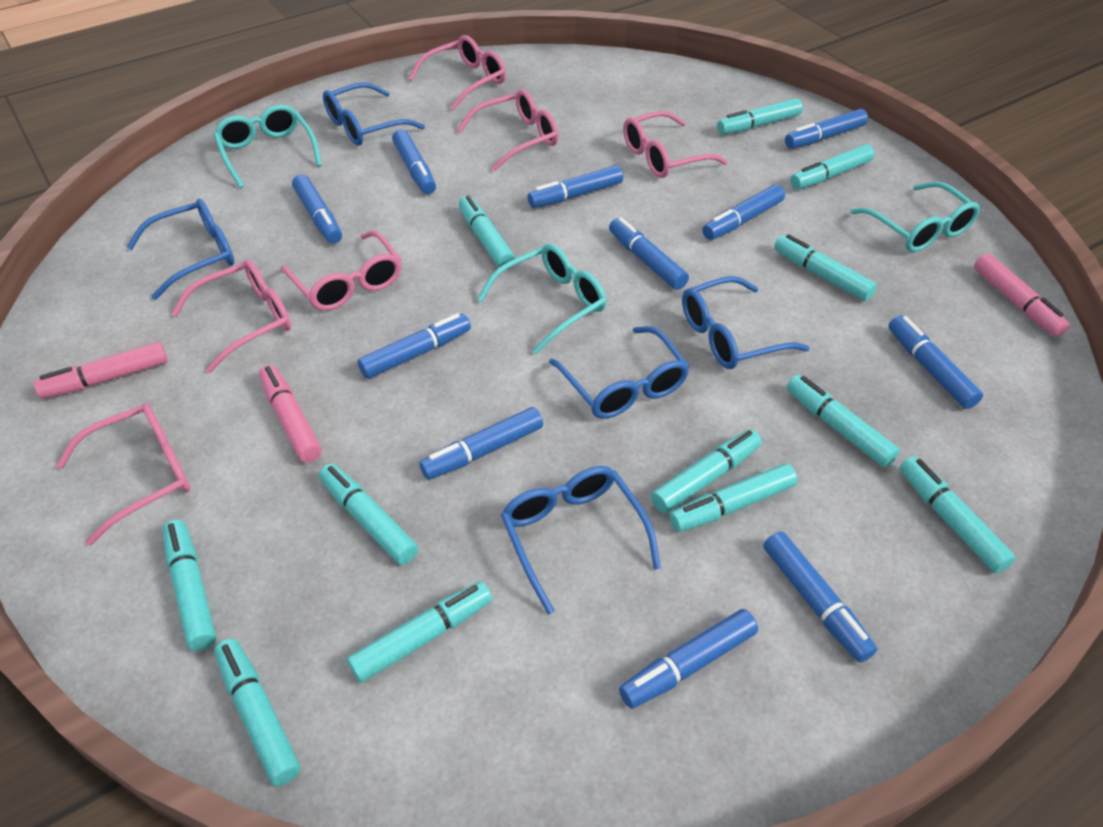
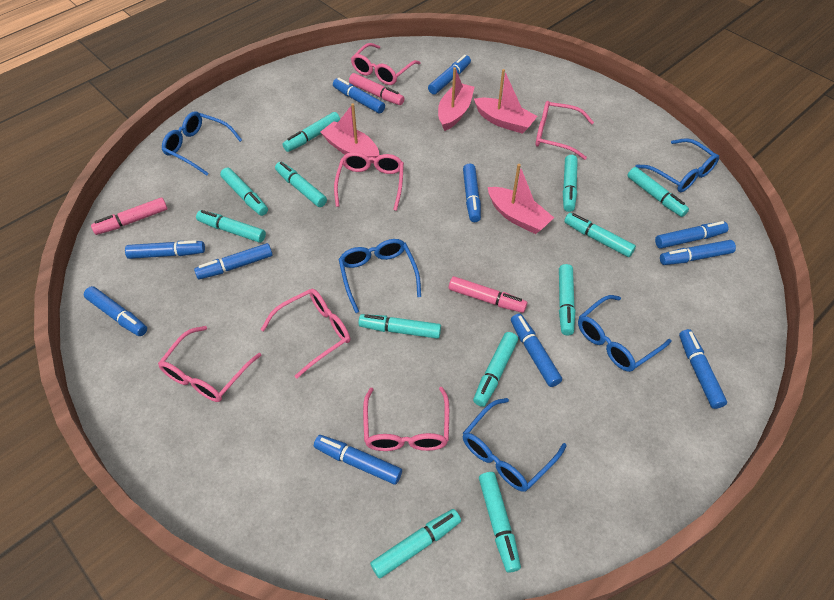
pink boat: none = 0 -> [320,103,379,163] [438,67,475,131] [474,69,537,134] [488,164,554,234] = 4
turquoise glasses: [213,104,322,188] [477,244,606,354] [850,182,980,252] = 3 -> none = 0

